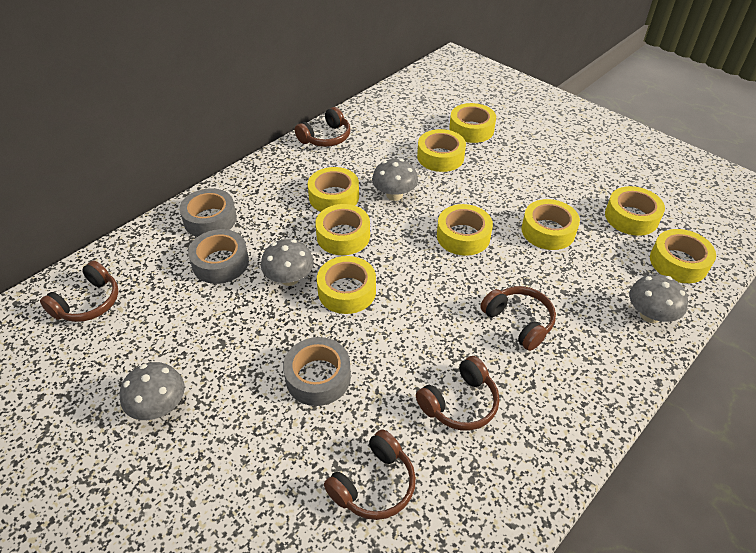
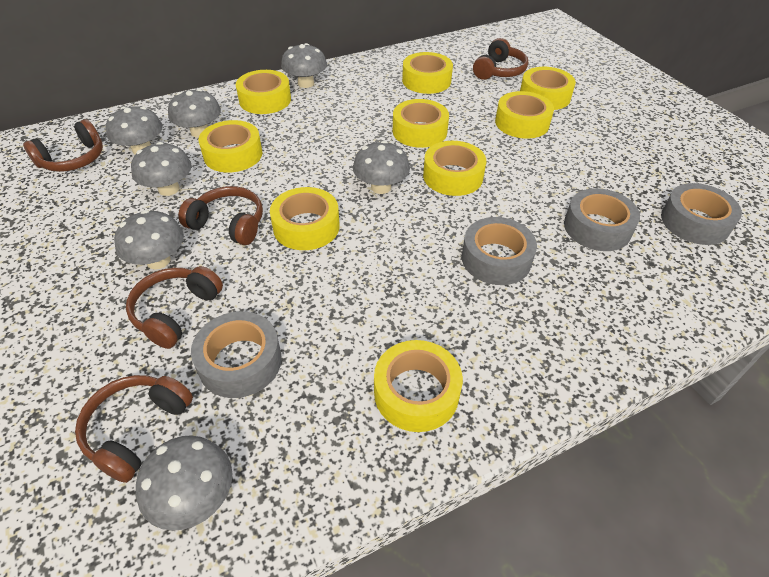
grey mushroom: [119,362,185,420] [261,239,314,286] [372,159,418,201] [629,274,688,323] = 4 -> [106,106,163,154] [114,210,184,269] [131,142,192,196] [136,435,232,531] [168,89,221,138] [281,43,327,88] [353,141,410,194] = 7
grey tape: [180,188,237,237] [188,229,249,284] [283,337,351,406] = 3 -> [191,312,282,398] [462,217,537,285] [564,188,640,251] [661,183,742,245] = 4

